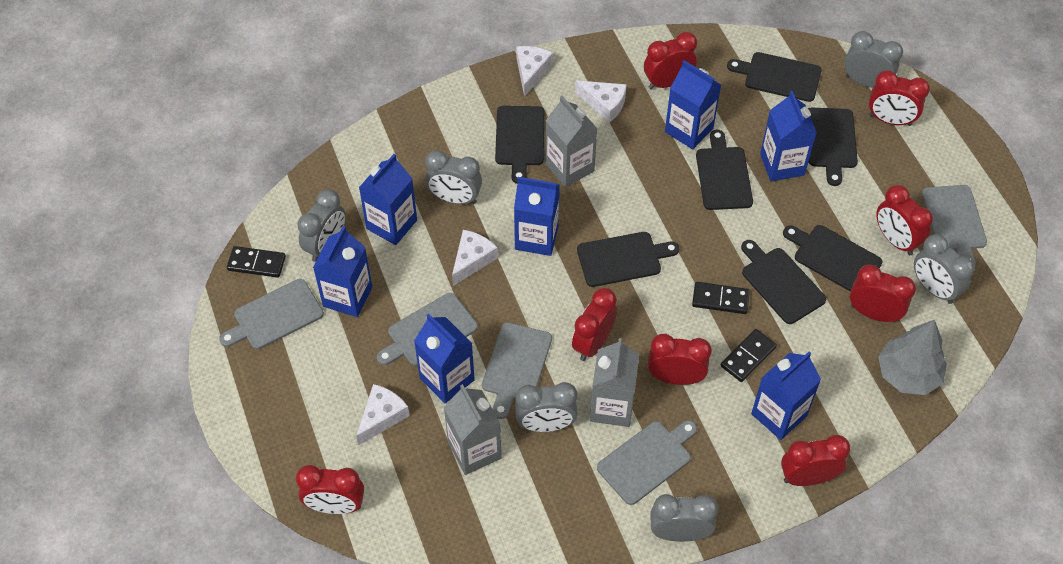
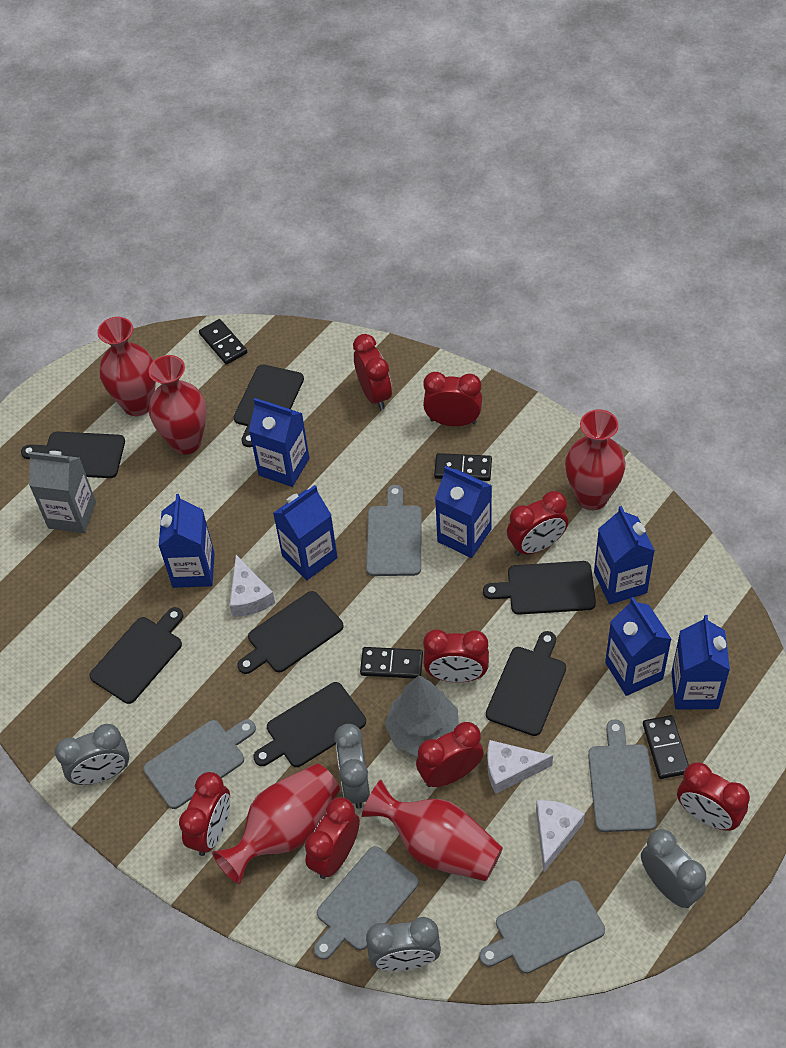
black domino: [227,246,286,278] [692,282,750,314] [721,329,777,382] = 3 -> [199,319,247,365] [360,647,423,679] [434,453,492,481] [643,715,688,779] = 4
grey carton: [444,384,502,475] [545,96,597,187] [590,338,639,427] = 3 -> [28,451,96,533] = 1
grey clock: [297,189,346,262] [425,150,482,204] [515,382,578,432] [650,494,718,542] [844,31,903,88] [914,234,975,304] = 6 -> [55,724,129,785] [334,724,370,809] [366,917,441,971] [641,829,706,908] = 4
red vase: none = 0 -> [97,317,156,416] [148,355,207,455] [212,764,340,884] [362,780,503,881] [565,409,626,510] = 5
white cheese: [356,384,410,446] [452,230,498,286] [516,46,553,97] [575,81,627,123] = 4 -> [230,555,275,617] [487,740,553,794] [536,800,585,872] = 3

